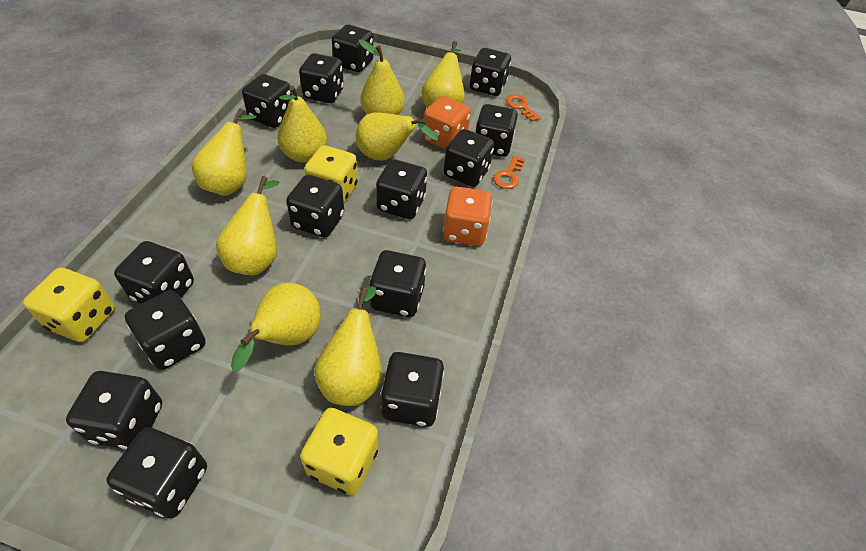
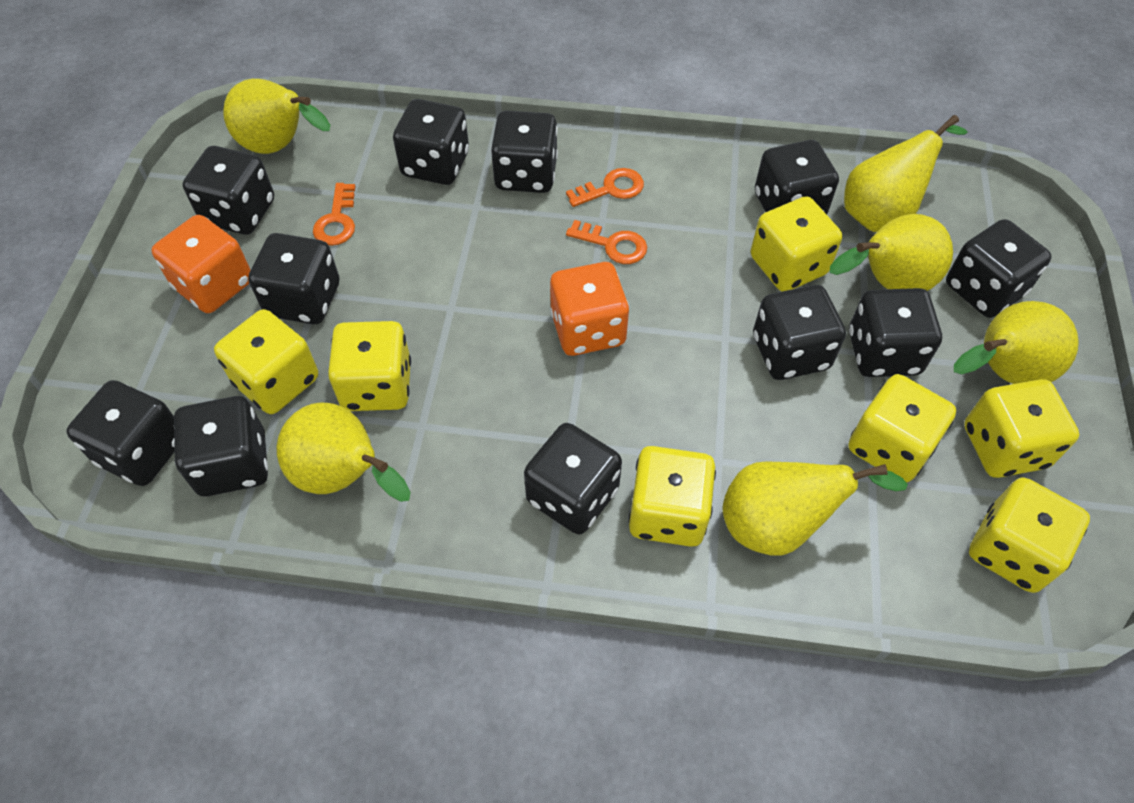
black dice: [66,371,162,449] [106,427,207,518] [114,241,194,304] [125,290,206,370] [242,74,292,128] [286,175,344,238] [299,53,344,103] [332,24,374,72] [369,250,426,317] [376,159,427,219] [381,352,444,427] [444,129,494,187] [470,48,511,96] [475,104,518,157] = 14 -> [66,380,175,486] [174,396,268,497] [183,146,274,235] [248,233,339,324] [393,99,469,185] [491,111,558,193] [524,423,622,534] [753,285,846,380] [755,140,839,214] [849,288,942,377] [946,219,1052,318] = 11
orange key: [493,155,525,189] [506,94,541,122] = 2 -> [313,183,355,246] [566,168,644,207] [566,220,647,264] = 3
yellow dice: [23,268,115,342] [300,408,379,495] [304,145,358,203] = 3 -> [214,309,318,414] [328,321,411,411] [628,446,716,547] [751,196,842,291] [849,374,956,483] [964,379,1079,478] [969,477,1090,593] = 7
yellow pear: [192,108,257,196] [216,176,279,275] [231,282,321,372] [278,85,327,163] [314,286,383,406] [356,112,438,161] [359,40,405,115] [422,41,465,108] = 8 -> [223,79,330,154] [277,402,411,502] [723,461,908,556] [830,214,953,291] [844,115,967,232] [954,301,1079,384] = 6

